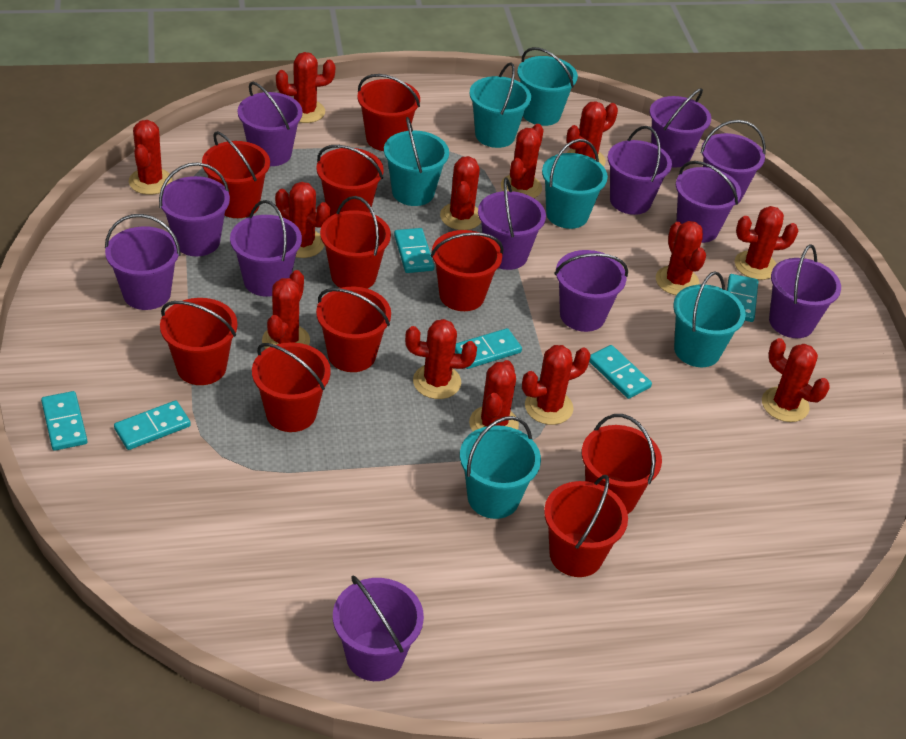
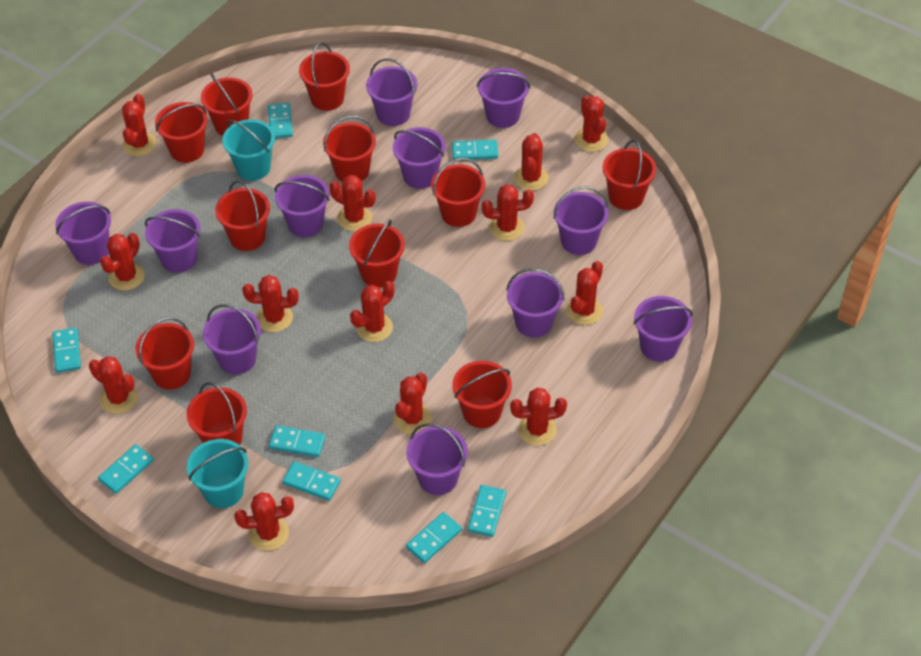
purple bucket: [105,214,181,310] [159,162,230,256] [230,200,302,297] [238,82,303,166] [333,576,424,681] [478,177,546,270] [554,250,628,332] [607,126,672,215] [650,88,711,168] [676,161,741,243] [701,120,766,203] [769,244,841,338] = 12 -> [55,202,111,265] [145,209,201,273] [203,304,261,375] [275,175,330,238] [366,58,417,126] [393,127,446,189] [406,423,468,495] [477,68,530,128] [506,268,564,338] [554,186,609,255] [634,296,693,362] = 11
red bucket: [160,298,238,385] [202,131,270,218] [252,342,331,432] [316,145,384,216] [316,287,391,372] [320,196,391,289] [357,74,420,151] [431,230,503,311] [544,475,628,577] [582,414,662,514] = 10 -> [136,317,194,390] [155,102,208,163] [186,382,247,445] [201,73,253,136] [215,180,270,251] [299,42,350,111] [323,115,376,182] [349,220,405,288] [431,158,485,227] [452,361,512,428] [603,140,656,210] = 11
turquoise bucket: [384,117,449,206] [460,416,541,519] [469,62,531,148] [517,47,578,126] [542,139,608,229] [673,271,746,367] = 6 -> [187,439,249,508] [222,119,275,181] = 2
turquoise domino: [41,391,87,451] [114,400,191,450] [394,228,434,273] [455,328,522,369] [589,345,652,399] [727,274,758,322] = 6 -> [52,328,81,373] [98,444,154,494] [268,102,293,139] [269,425,325,457] [282,461,341,501] [406,512,462,563] [452,139,498,160] [468,485,506,537] = 8

